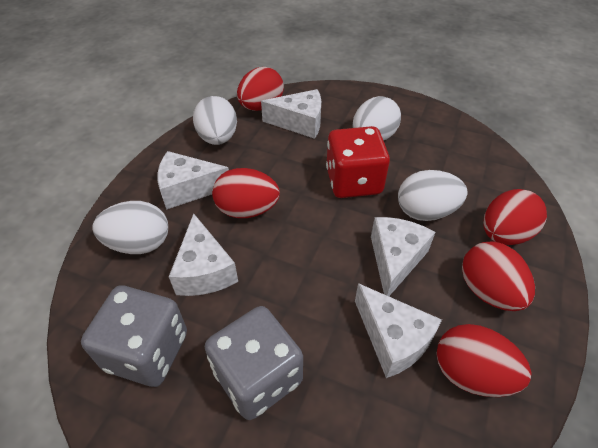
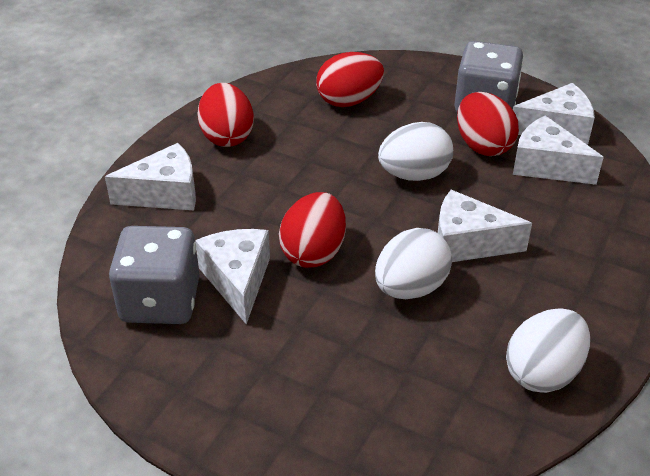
red dice: [326,126,390,198] = 1 -> none = 0
red egg: [212,168,280,218] [237,67,284,111] [436,324,531,397] [462,242,535,311] [483,189,547,245] = 5 -> [197,83,254,147] [279,192,346,268] [316,52,384,107] [457,92,519,156] = 4
white egg: [92,201,168,254] [193,96,237,145] [352,96,401,141] [398,170,467,221] = 4 -> [375,228,452,299] [378,122,453,181] [506,309,590,393] = 3

